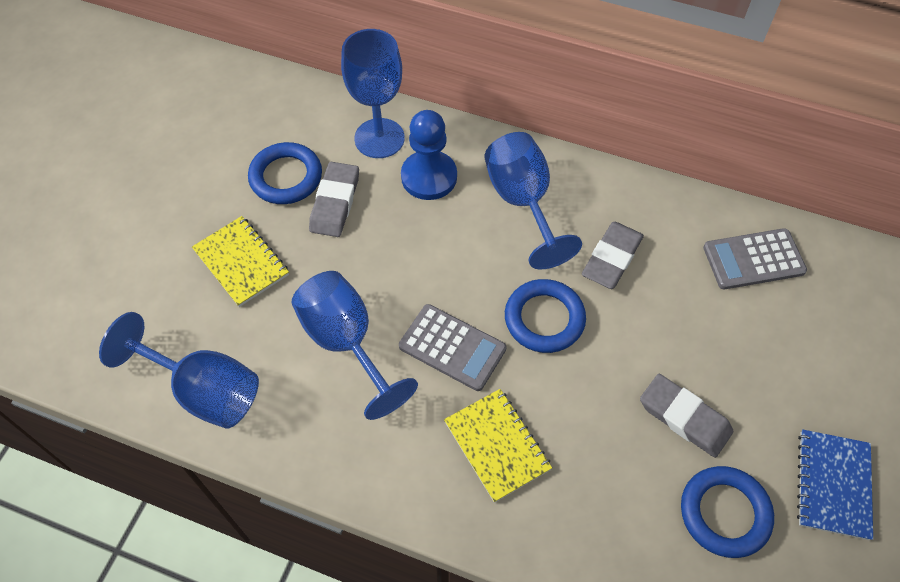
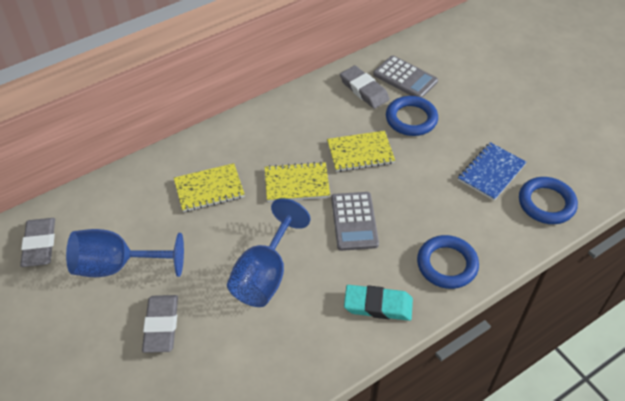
blue goblet: [99,312,259,429] [291,271,418,420] [341,29,405,158] [484,132,582,269] = 4 -> [66,229,184,277] [227,198,310,307] = 2
blue pawn: [401,110,457,200] = 1 -> none = 0
turquoise eraser: none = 0 -> [344,285,413,321] = 1
yellow notebook: [192,216,289,307] [444,389,552,503] = 2 -> [174,163,245,212] [265,162,330,202] [327,131,395,172] = 3

